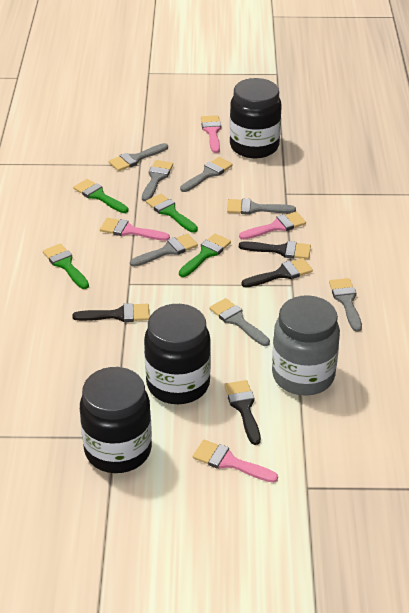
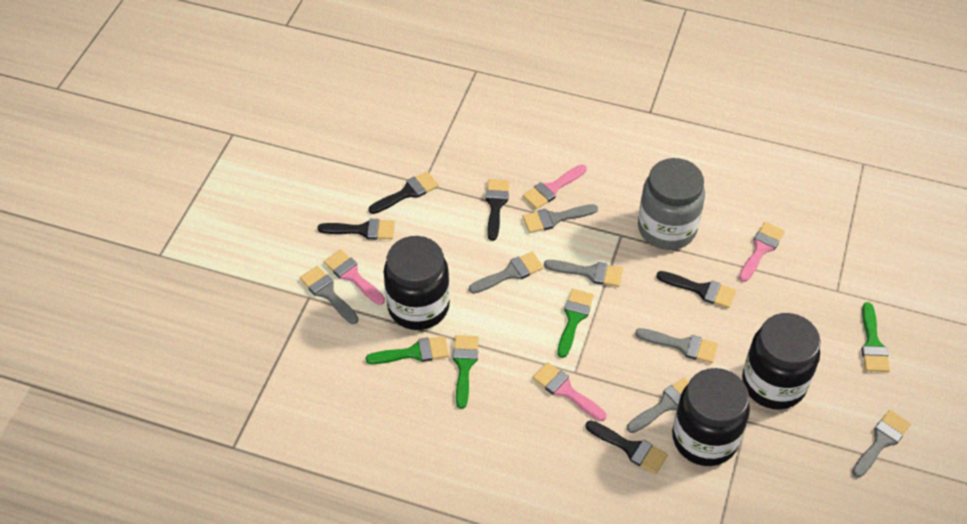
black brush: [72,303,150,322] [224,380,261,445] [239,241,311,259] [242,258,313,288] = 4 -> [318,219,395,240] [369,171,439,214] [485,179,510,241] [585,420,668,474] [656,271,736,308] = 5

